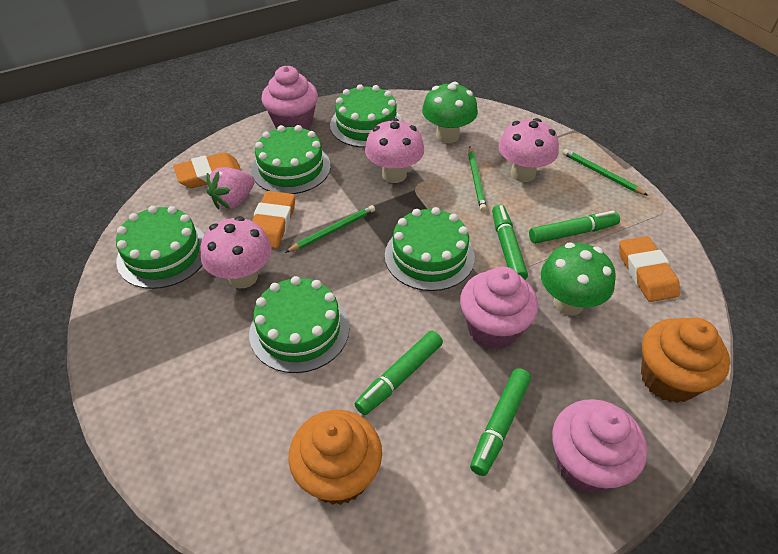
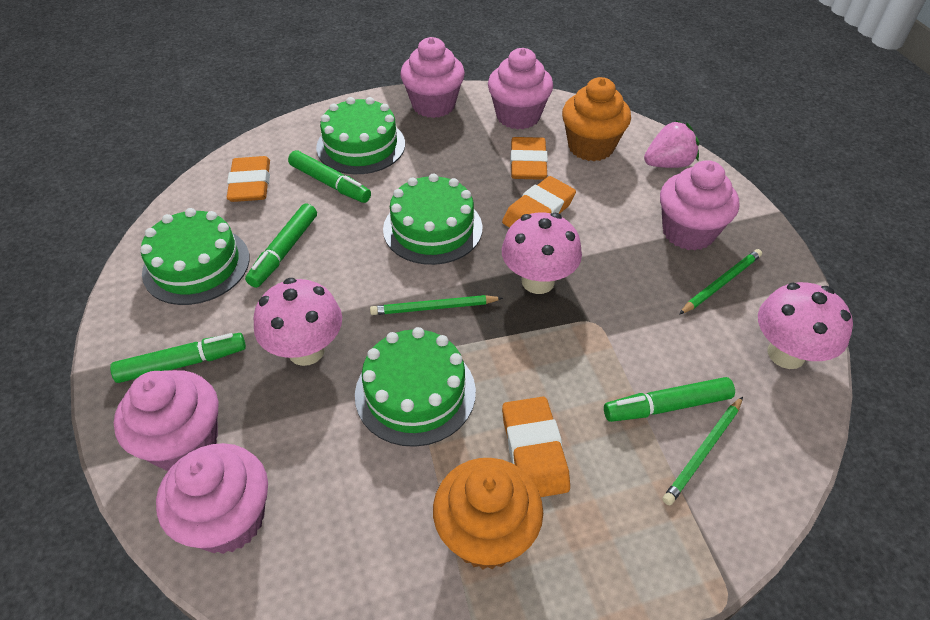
green cake: [116,206,205,289] [249,276,349,373] [251,125,331,194] [330,84,402,148] [385,207,475,291] = 5 -> [140,208,250,305] [316,97,405,174] [355,327,476,447] [383,173,482,265] = 4
green mushroom: [422,82,478,143] [541,243,616,315] = 2 -> none = 0
orange eraser: [173,152,241,188] [252,191,295,249] [619,236,680,302] = 3 -> [227,156,270,202] [502,176,576,228] [502,397,570,497] [510,137,548,180] = 4
pink cupcake: [261,66,318,130] [460,267,538,350] [552,399,647,493] = 3 -> [114,370,218,471] [156,443,268,554] [401,37,465,118] [488,48,553,130] [660,160,739,251] = 5

